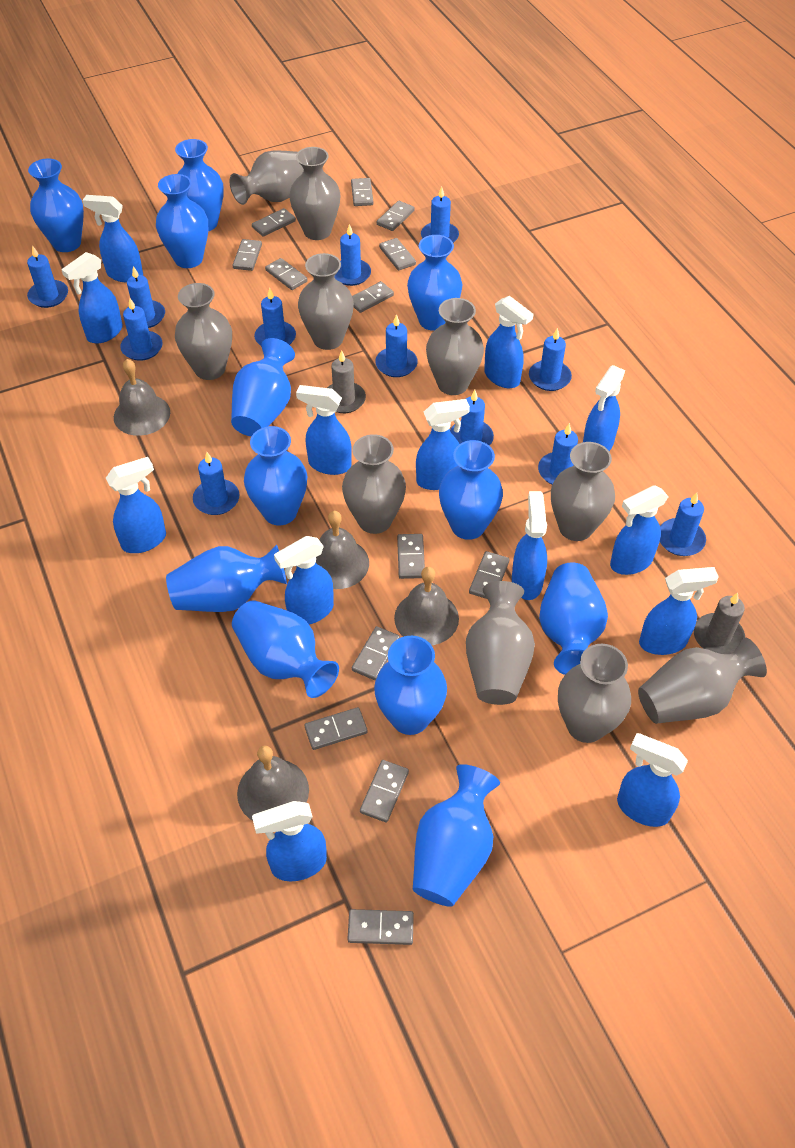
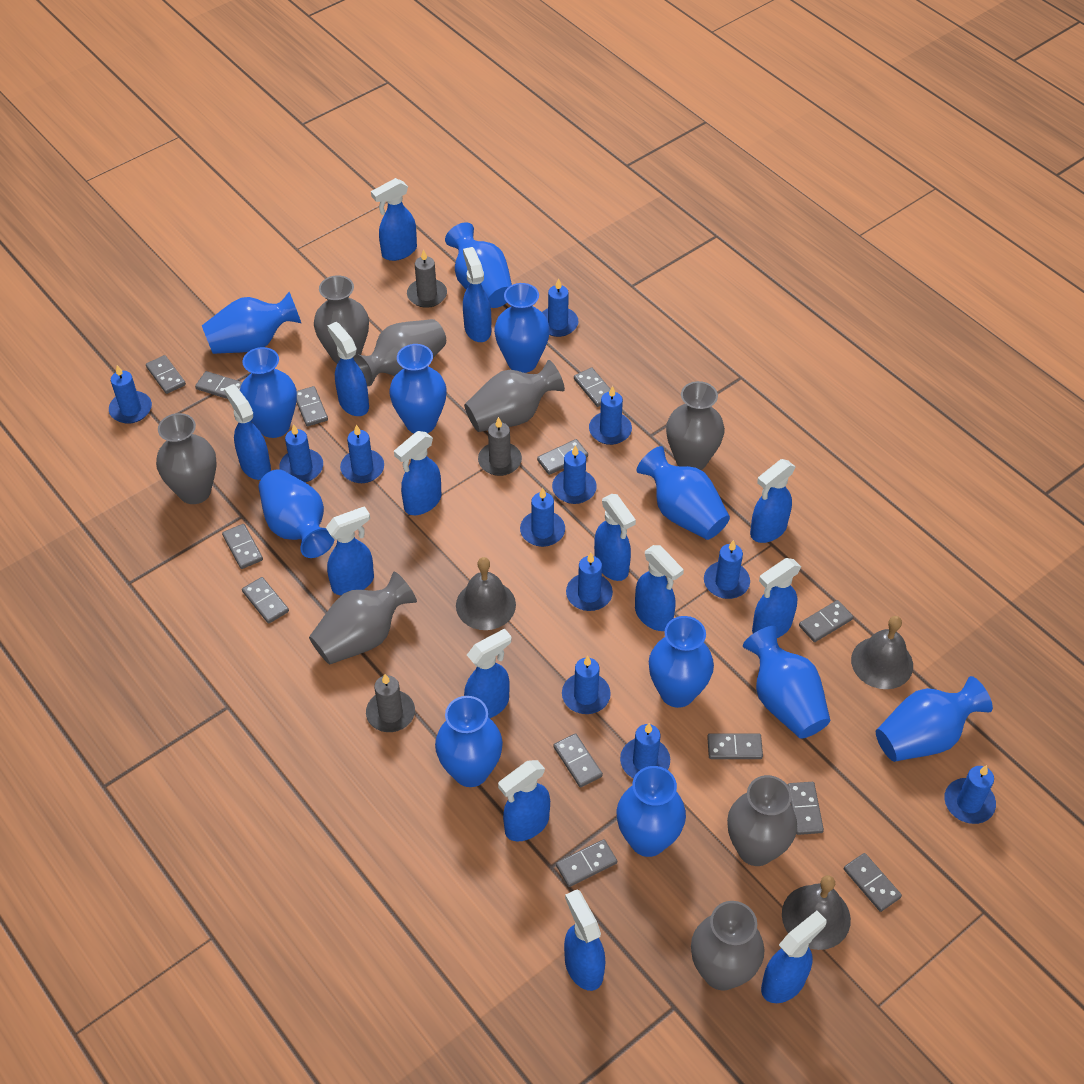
blue spray bottle: [61,252,123,344] [82,195,143,282] [106,457,166,553] [252,801,327,881] [274,536,334,624] [296,385,352,475] [416,399,470,490] [484,296,533,388] [512,491,547,600] [583,365,625,451] [610,485,668,575] [617,733,688,827] [639,567,719,655] = 13 -> [224,384,271,480] [326,506,374,595] [327,322,369,416] [371,178,417,261] [394,431,441,515] [463,247,491,342] [464,628,512,718] [498,760,550,842] [564,889,606,991] [594,494,636,581] [635,545,684,631] [750,459,795,543] [752,558,801,638] [761,911,827,1003] = 14
grey bell: [114,359,170,436] [237,745,309,821] [316,511,369,589] [394,567,459,645] = 4 -> [456,557,516,630] [782,875,851,950] [851,616,913,689] = 3
grey candle: [327,350,366,413] [694,592,745,654] = 2 -> [366,674,415,732] [407,249,447,308] [478,417,522,476] = 3
grey vase: [175,283,232,380] [229,151,304,205] [289,147,341,240] [298,253,354,350] [342,434,406,534] [426,298,484,395] [466,581,535,705] [551,442,615,541] [558,644,631,743] [638,637,767,724] = 10 -> [156,413,217,504] [309,571,417,664] [314,275,369,364] [353,319,446,386] [464,360,565,432] [666,381,725,470] [691,901,765,991] [727,775,797,866] = 8

